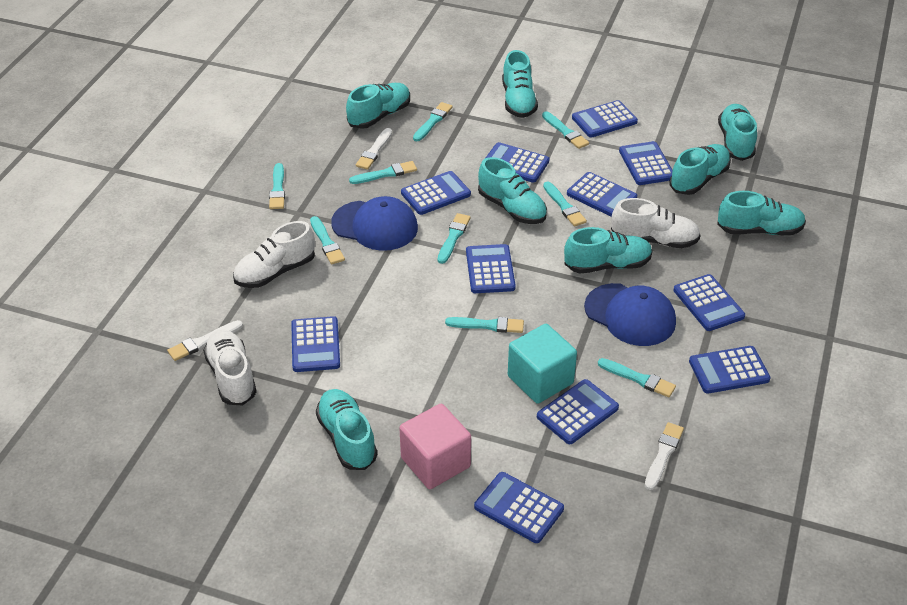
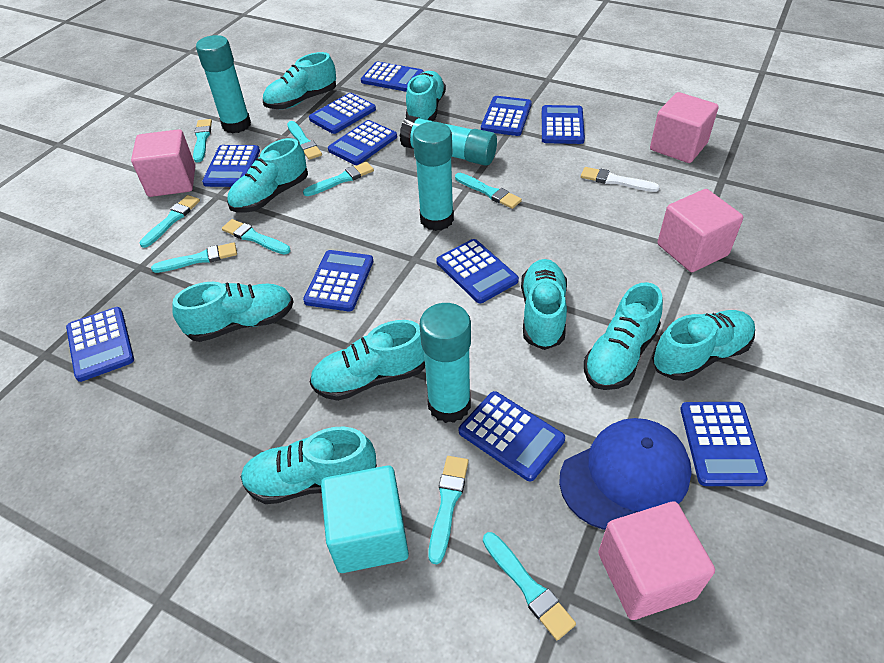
blue cap: [331,196,418,251] [584,283,676,346] = 2 -> [559,418,692,530] = 1
pink cube: [399,404,471,489] = 1 -> [131,129,195,197] [598,501,715,620] [650,92,719,163] [657,189,743,272] = 4
turquoise glue stick: none = 0 -> [196,35,251,133] [400,115,497,166] [413,122,454,231] [419,303,471,423] = 4
turquoise shoe: [316,389,377,470] [346,83,410,129] [478,157,547,224] [502,50,538,118] [564,227,653,273] [669,144,731,195] [717,191,806,236] [718,104,757,161] = 8 -> [172,282,294,342] [227,138,308,213] [240,427,377,504] [263,52,336,109] [310,320,425,401] [406,71,446,121] [521,259,567,350] [584,282,663,390] [652,310,755,381] = 9
white brush: [167,320,243,361] [356,128,392,170] [645,422,684,490] = 3 -> [581,167,660,192] = 1
white shoe: [203,329,257,405] [233,221,315,288] [611,198,700,248] = 3 -> none = 0

